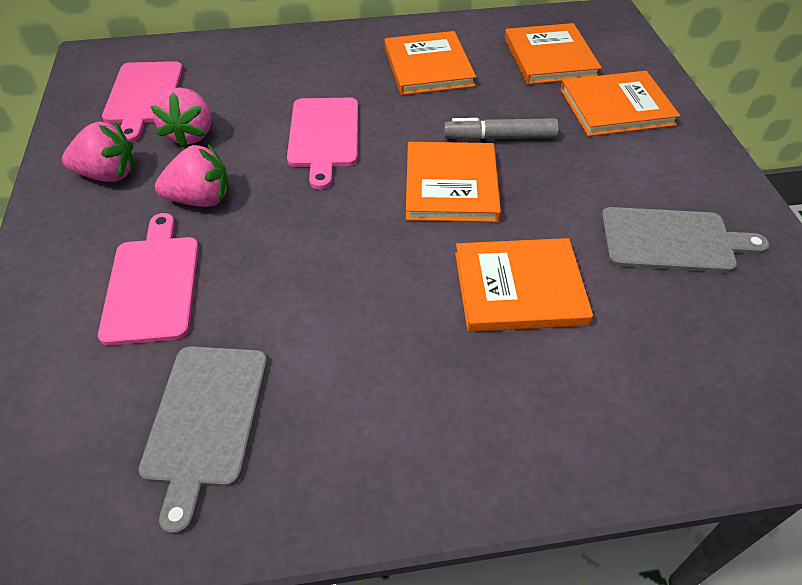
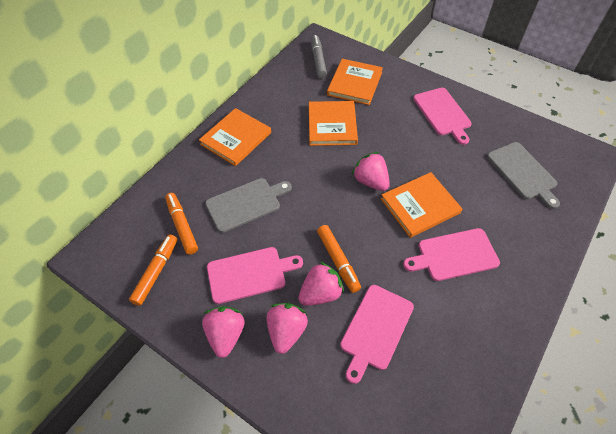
orange book: [385,31,476,95] [406,142,501,222] [455,238,593,332] [505,23,602,84] [560,71,680,136] = 5 -> [199,108,271,166] [309,101,358,146] [327,59,383,105] [381,172,462,238] = 4
orange marker: none = 0 -> [129,234,177,306] [165,193,198,254] [317,225,361,293] = 3
pink cutting board: [98,213,199,346] [102,61,183,142] [287,98,358,189] = 3 -> [207,247,303,304] [340,285,414,384] [403,228,500,281] [413,88,472,145] = 4
pink strawberry: [62,121,135,182] [150,87,211,148] [155,144,229,207] = 3 -> [202,306,245,358] [267,303,308,354] [298,261,344,306] [352,152,390,191] = 4

